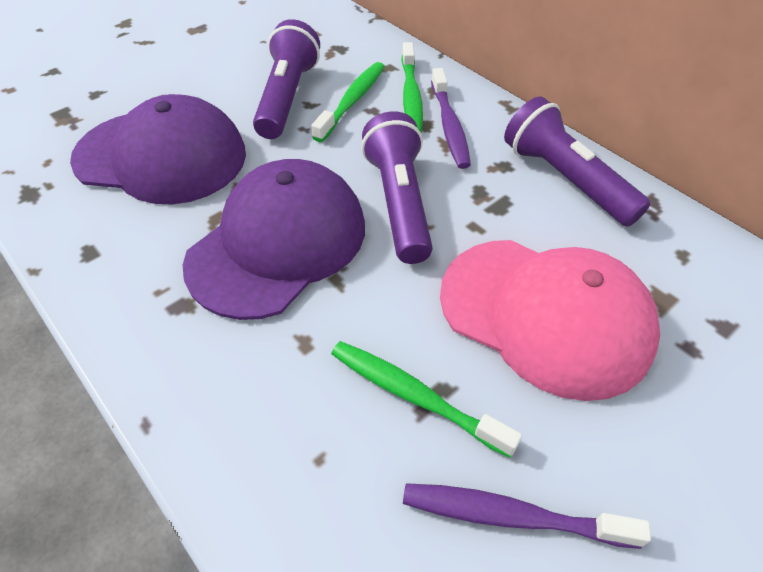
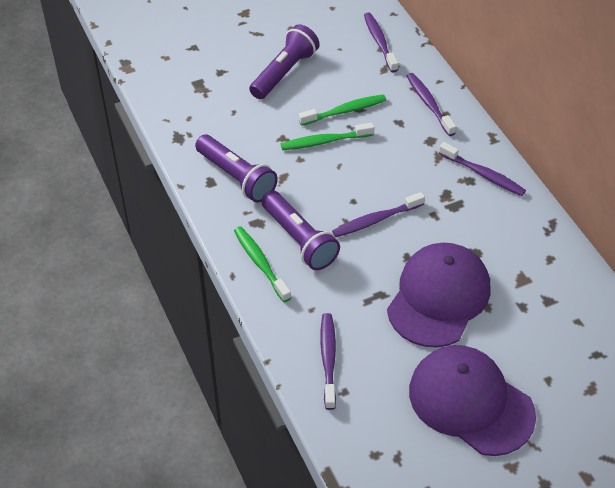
pink cap: [440,240,660,401] = 1 -> none = 0
purple toothbrush: [403,483,651,549] [431,68,471,169] = 2 -> [320,313,336,410] [332,192,425,237] [364,13,398,72] [407,73,456,136] [439,142,526,196] = 5

